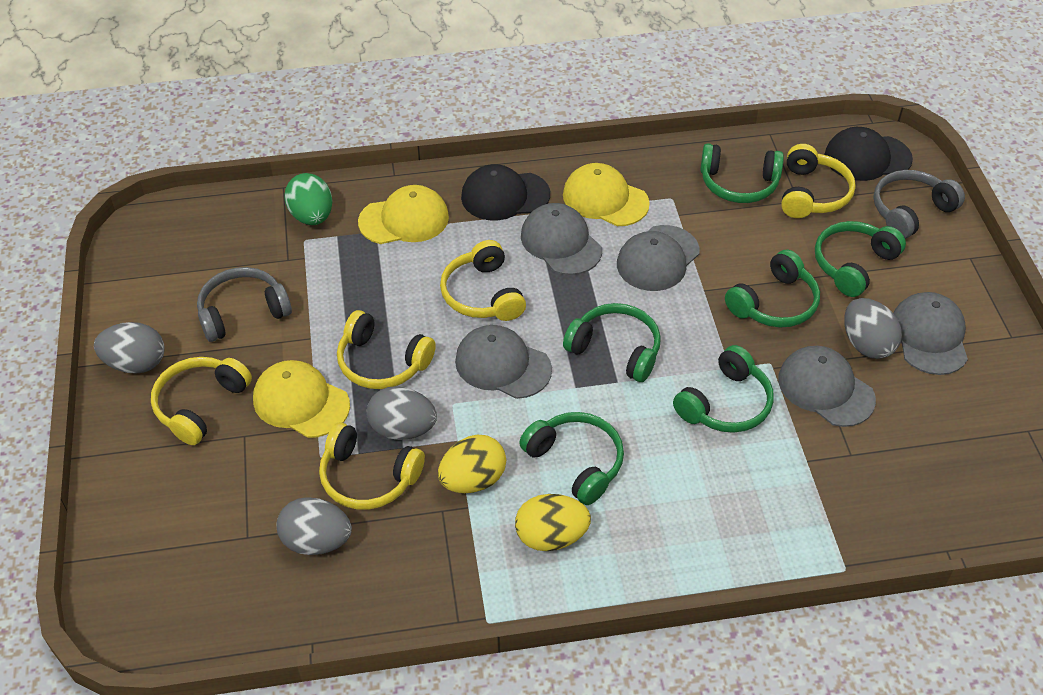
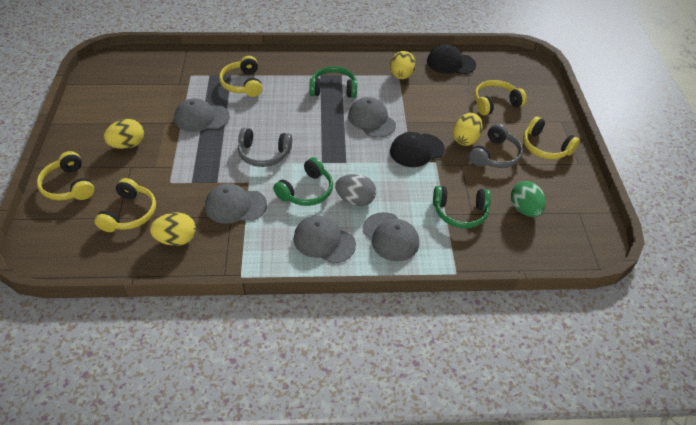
green headphones: [519,412,624,505] [563,303,661,382] [673,345,774,433] [700,143,784,203] [725,250,820,327] [815,221,906,297] = 6 -> [273,157,333,206] [309,66,357,98] [433,186,491,228] = 3
grey egg: [94,322,164,374] [276,497,352,555] [367,386,437,440] [844,298,902,359] = 4 -> [335,174,376,206] = 1
yellow cap: [253,360,350,438] [358,185,449,244] [563,163,650,226] = 3 -> none = 0
yellow egg: [438,435,506,493] [515,494,591,551] = 2 -> [103,119,144,149] [150,212,196,246] [390,51,416,79] [453,113,483,146] = 4

